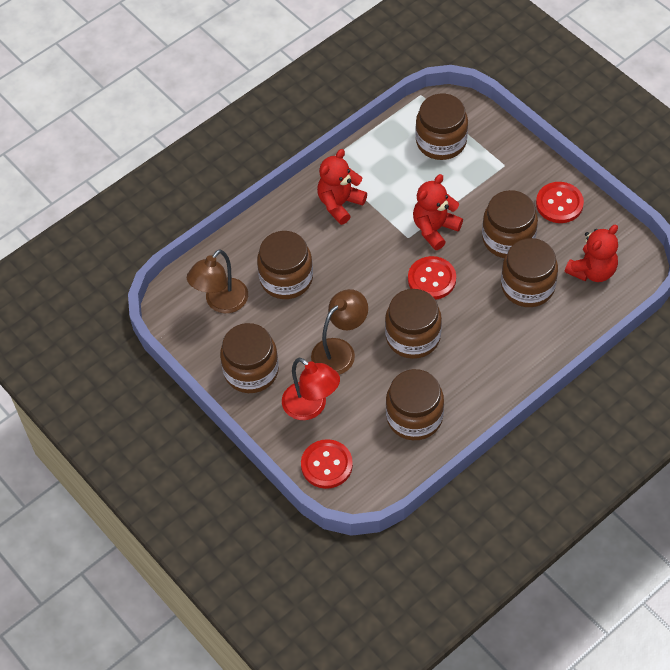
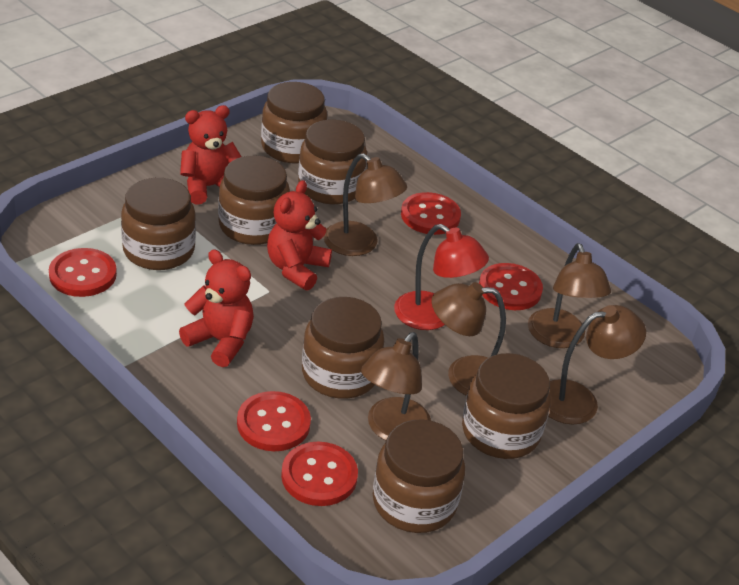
brown lamp: [187,249,248,313] [311,289,368,375] = 2 -> [323,153,407,256] [361,332,431,441] [431,282,506,396] [528,243,611,348] [548,305,646,425] = 5
red button: [301,439,353,489] [408,256,456,300] [536,182,584,223] = 3 -> [49,248,117,297] [237,391,311,451] [281,442,358,506] [401,192,461,235] [479,263,543,310] = 5

